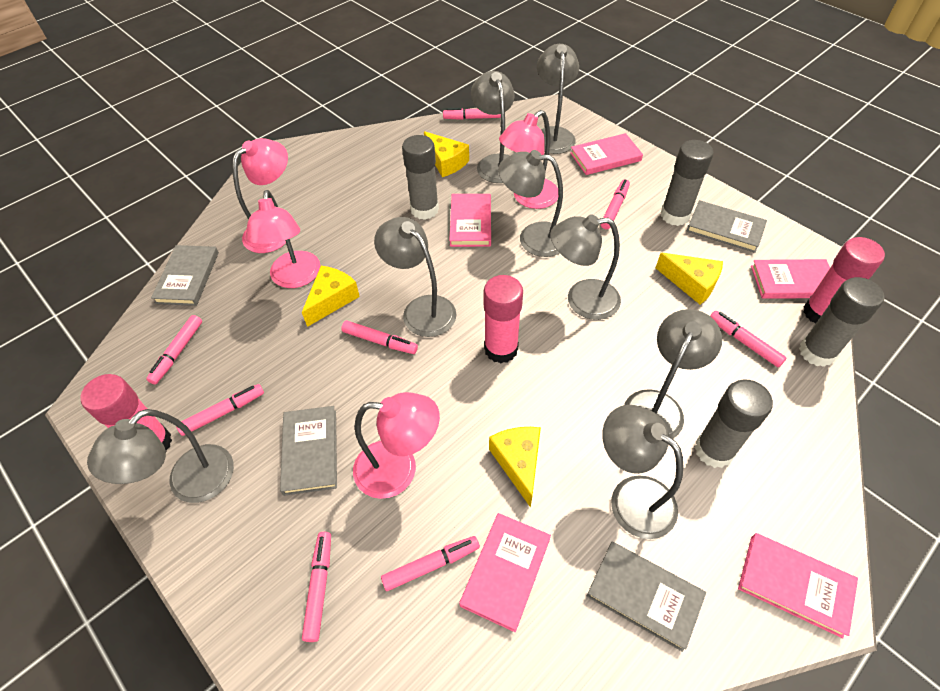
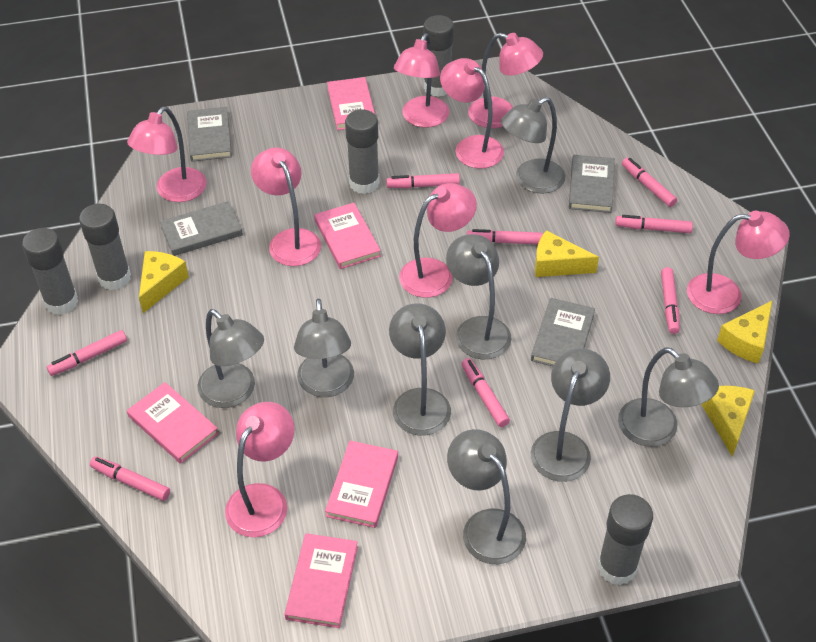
grey glue stick: [402,135,439,220] [661,140,714,226] [695,379,773,468] [799,277,884,367] = 4 -> [22,228,78,315] [79,204,131,290] [345,110,380,194] [423,15,454,97] [598,494,653,585] = 5
pink glue stick: [81,374,172,451] [484,275,523,363] [803,237,885,324] = 3 -> none = 0
pink lamp: [233,138,288,253] [245,190,320,288] [353,392,440,499] [499,110,558,209] = 4 -> [127,107,207,202] [225,402,295,537] [251,147,321,266] [394,33,449,127] [399,183,477,298] [440,58,504,169] [468,33,543,128] [687,211,790,314] = 8

